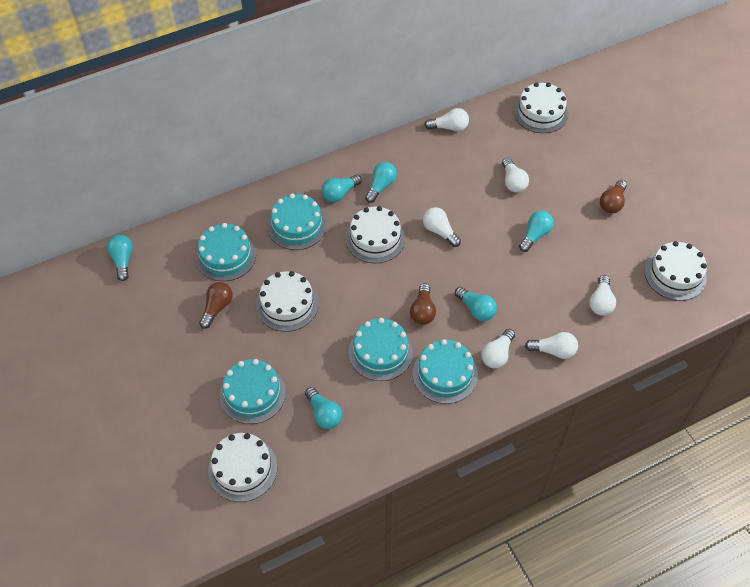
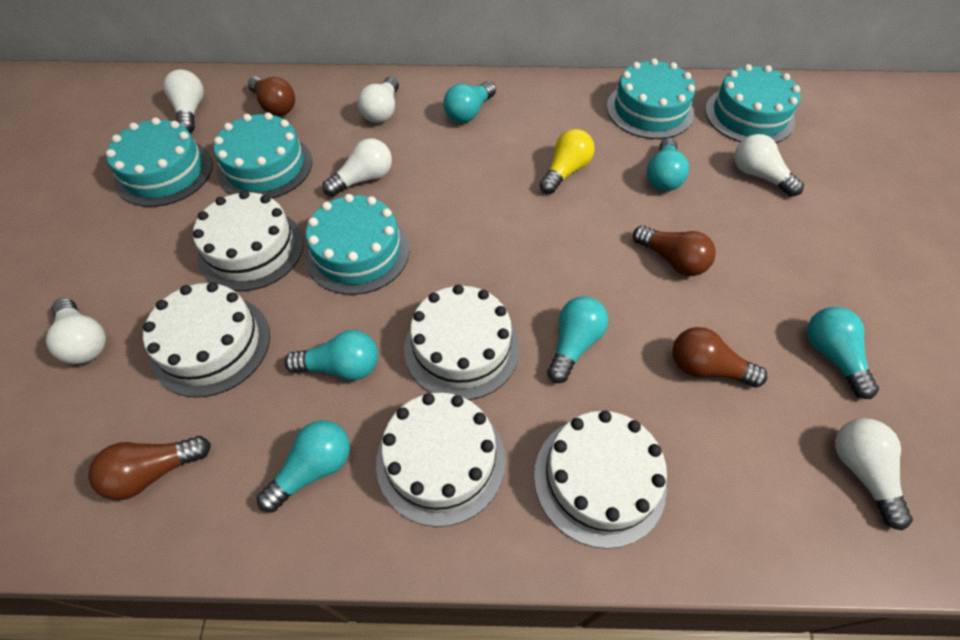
brown light bulb: [199,282,233,329] [410,283,436,325] [600,180,627,213] = 3 -> [88,436,211,500] [248,76,295,116] [633,225,716,276] [672,327,767,387] = 4
yellow light bulb: none = 0 -> [540,129,595,194] = 1

